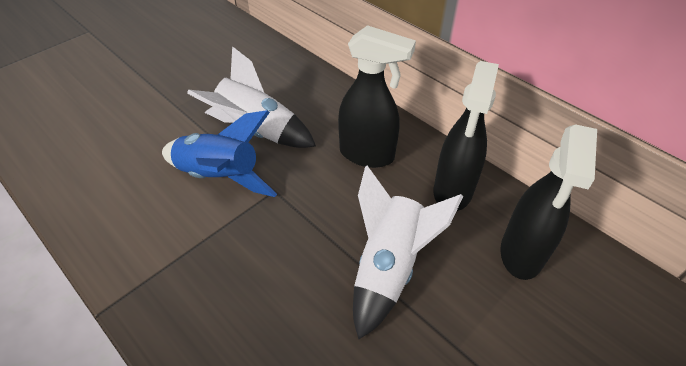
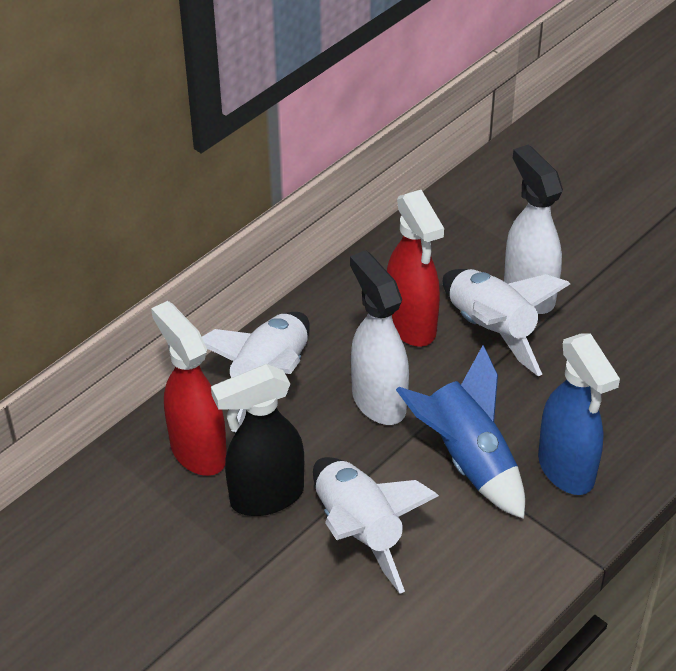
black spray bottle: [338,25,416,168] [433,61,499,211] [500,124,597,280] = 3 -> [211,364,304,516] = 1
blue spray bottle: none = 0 -> [538,334,620,495] = 1
red spray bottle: none = 0 -> [151,301,227,476] [387,190,444,347] = 2
white rocket: [187,46,316,148] [353,166,463,339] = 2 -> [202,312,310,432] [313,457,439,594] [443,269,570,377] = 3
white spray bottle: none = 0 -> [350,250,409,425] [504,145,563,314] = 2

